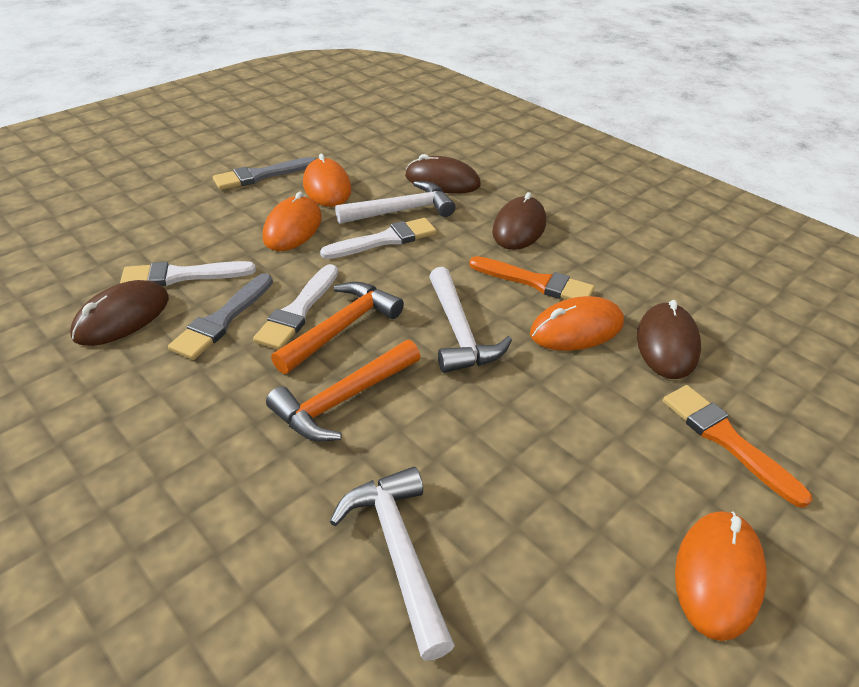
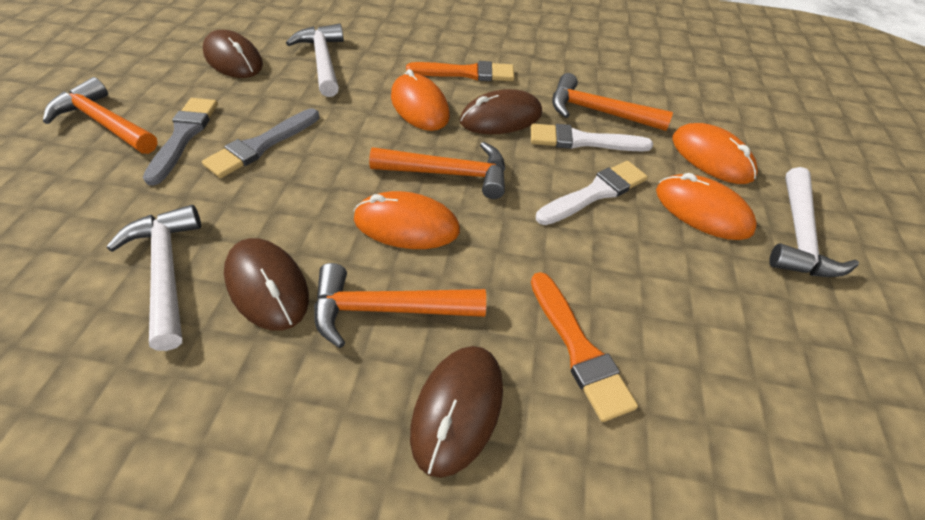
orange hammer: [266,340,420,442] [271,282,404,374] = 2 -> [43,77,158,154] [314,263,486,348] [369,142,505,199] [552,73,673,131] = 4
white brush: [120,261,256,286] [253,264,338,350] [320,218,437,259] = 3 -> [531,123,653,152] [536,161,648,225] = 2

